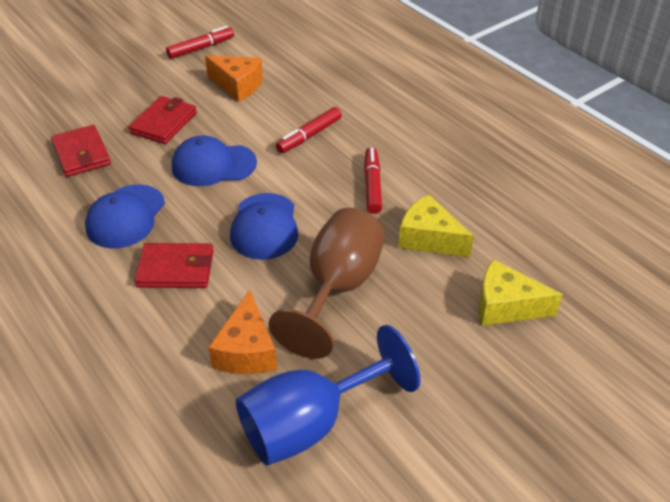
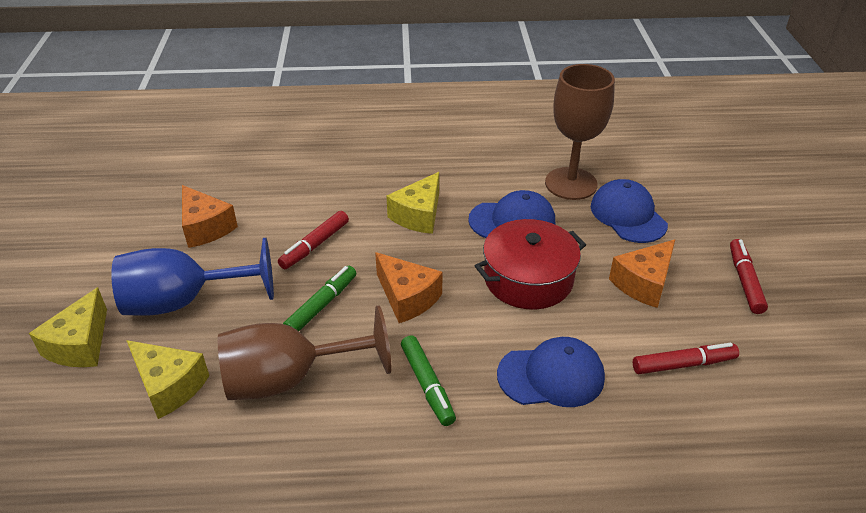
brown goblet: [269,208,385,359] = 1 -> [218,306,391,400] [545,64,615,200] = 2
green marker: none = 0 -> [283,266,356,331] [401,335,456,426] = 2
orange cheese: [205,55,263,102] [208,290,277,374] = 2 -> [182,185,238,248] [375,252,442,323] [609,239,675,308] = 3
red pot: none = 0 -> [475,219,586,310] = 1
red wallet: [51,125,111,177] [129,96,197,144] [134,243,214,288] = 3 -> none = 0
yellow cheese: [398,194,474,257] [478,260,563,326] = 2 -> [29,287,107,367] [126,340,209,419] [386,172,439,234] = 3

